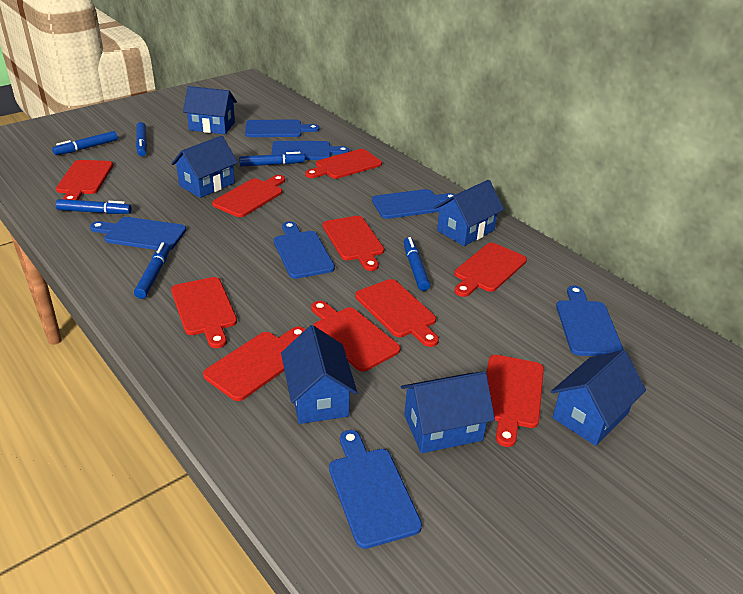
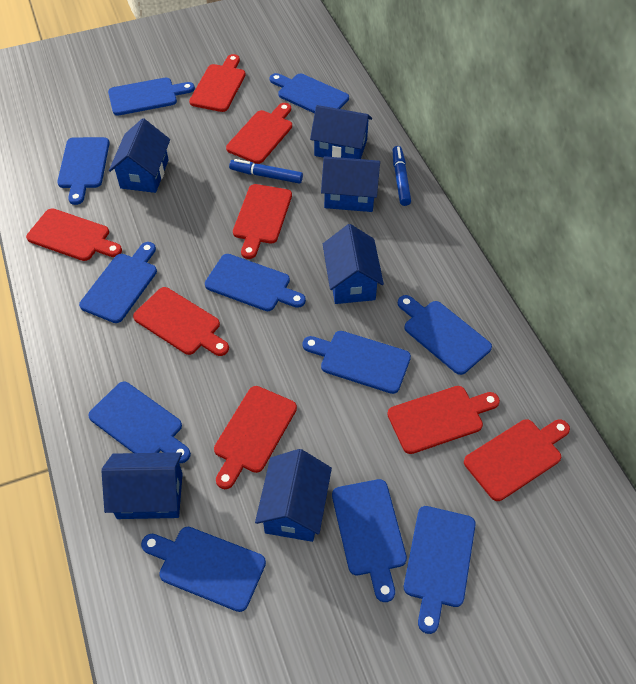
blue cutting board: [90,217,186,250] [245,120,319,137] [271,141,349,160] [274,221,335,279] [329,430,422,549] [372,189,455,219] [556,285,624,356] = 7 -> [57,137,110,205] [79,242,157,323] [88,382,191,463] [108,78,195,116] [141,527,266,612] [205,254,306,311] [270,73,349,114] [302,331,411,394] [332,479,407,602] [398,295,492,375] [404,506,476,634] = 11
blue marker: [52,131,118,155] [56,199,132,214] [134,242,170,299] [136,122,147,156] [239,152,305,167] [404,237,430,291] = 6 -> [229,159,303,184] [393,146,411,206] = 2
red cutting board: [56,160,113,200] [171,277,237,348] [203,327,306,401] [212,175,285,217] [305,149,382,179] [311,301,400,372] [323,216,384,271] [355,279,439,347] [454,243,527,297] [486,355,544,447] = 10 -> [26,208,122,261] [133,287,229,356] [189,54,246,112] [214,386,297,489] [226,103,292,164] [233,184,292,259] [387,386,500,454] [464,419,570,501] = 8

